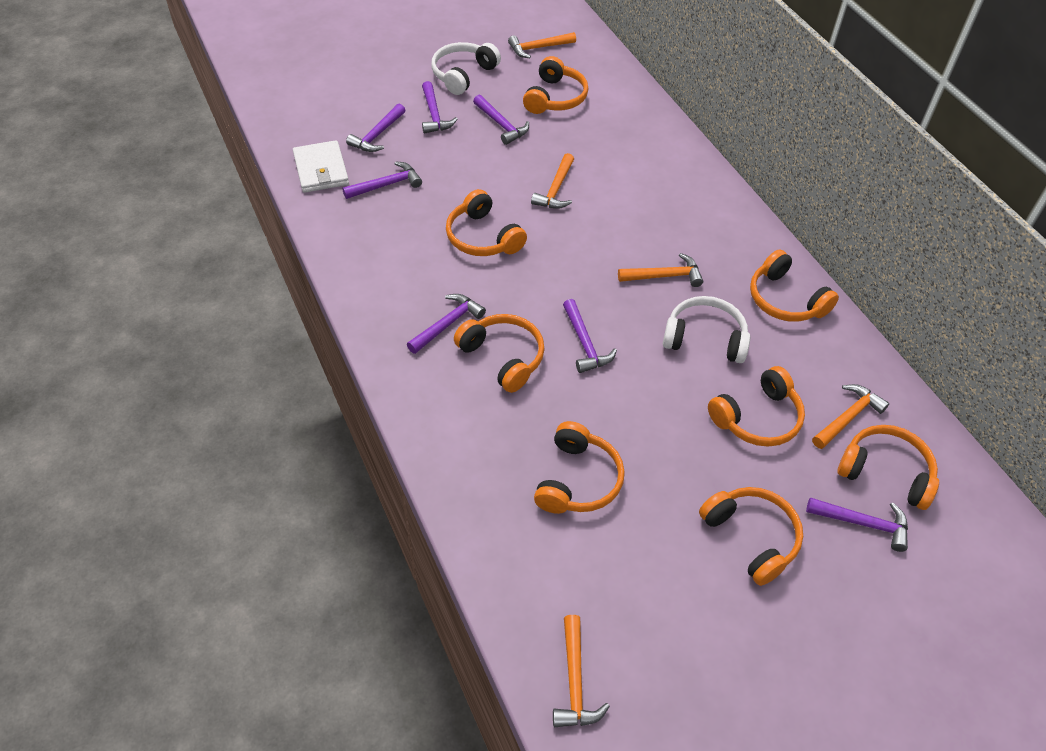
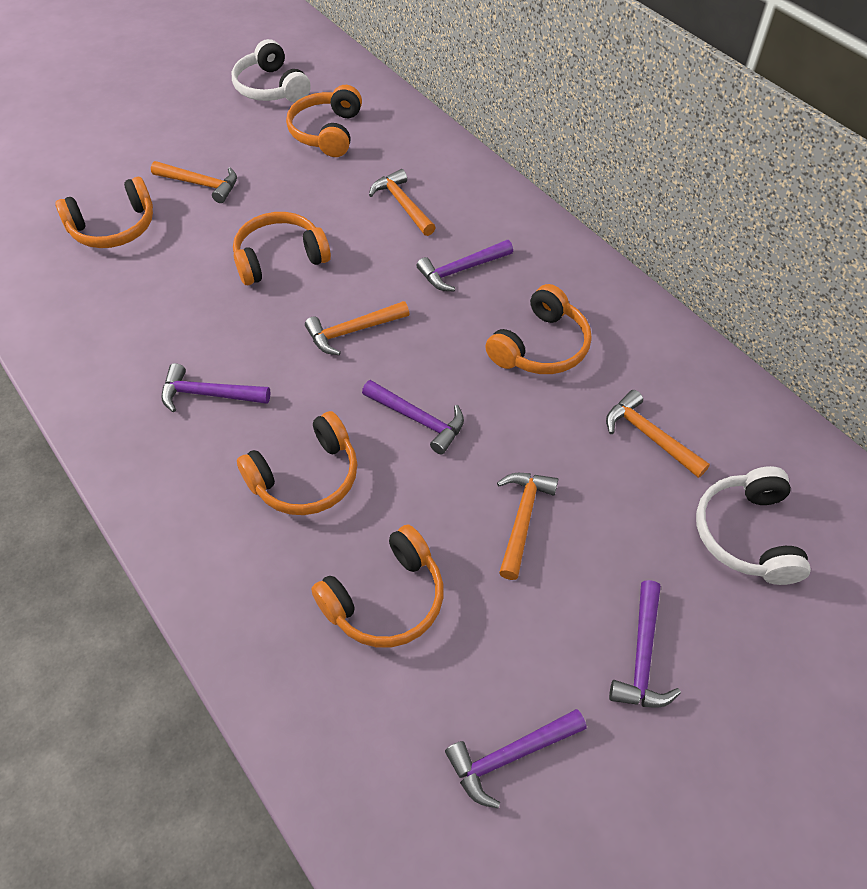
orange headphones: [446,189,527,256] [454,314,545,393] [523,56,588,114] [534,421,625,514] [699,487,803,586] [708,366,805,447] [750,249,839,322] [838,425,939,510] = 8 -> [55,177,153,248] [233,212,331,285] [237,411,357,515] [286,85,362,157] [311,525,444,648] [485,284,592,374] = 6
purple hammer: [342,161,422,199] [346,104,406,152] [407,294,486,354] [422,81,458,134] [473,95,529,145] [563,299,617,373] [806,498,908,552] = 7 -> [161,363,270,412] [362,380,464,454] [416,240,513,292] [445,709,587,808] [609,580,681,708] = 5
white wallet: [293,140,349,193] = 1 -> none = 0

